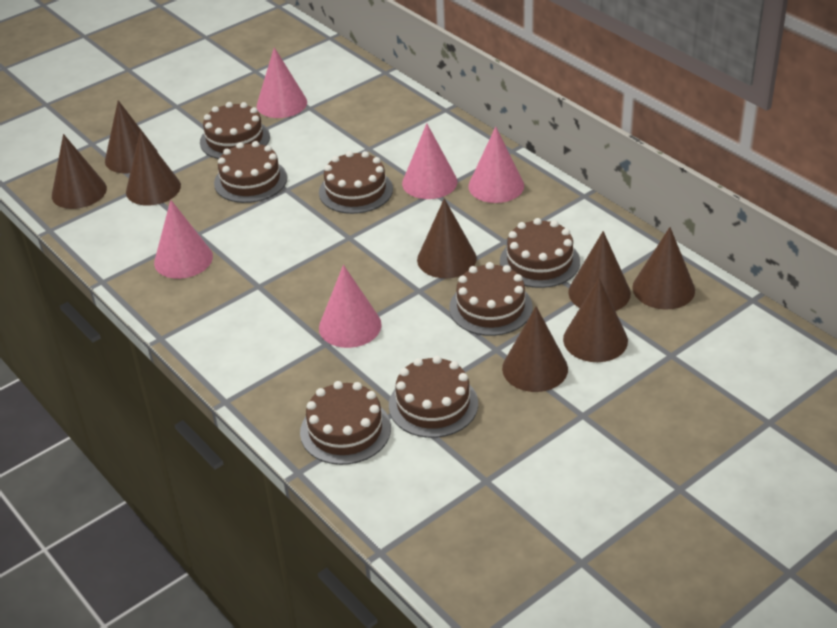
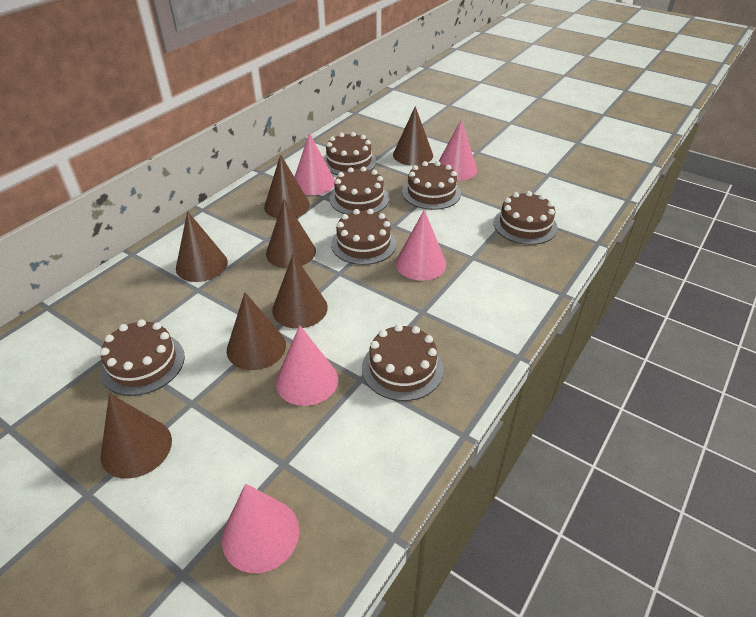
brown cone: [52,134,107,209] [105,100,158,173] [126,130,181,206] [417,198,477,278] [502,306,568,392] [563,278,628,362] [568,231,631,311] [633,227,695,310] = 8 -> [101,393,172,479] [176,211,228,282] [227,292,286,370] [264,154,310,218] [266,199,316,268] [272,254,328,329] [393,106,433,166] = 7

